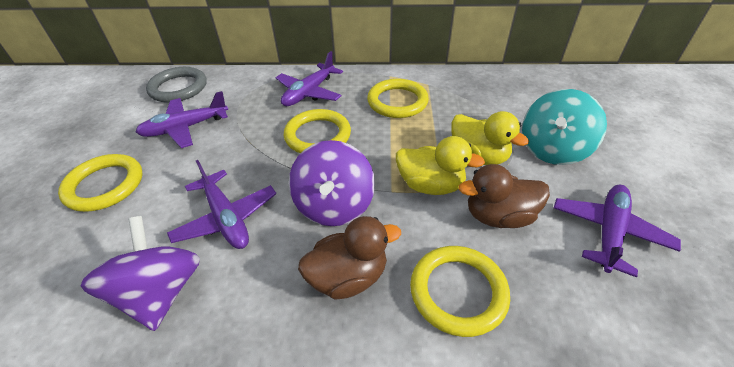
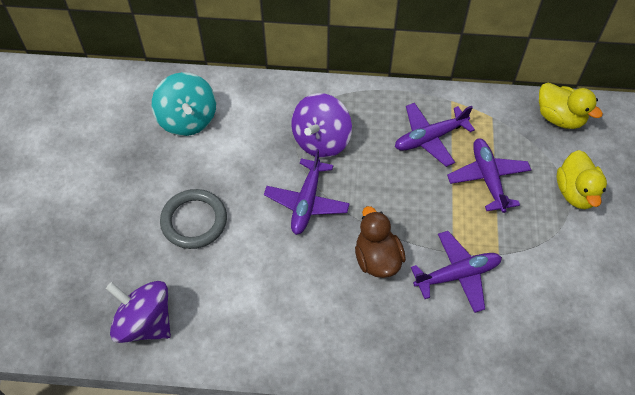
brown duck: [298,216,401,300] [458,164,550,228] = 2 -> [355,206,406,278] = 1
yellow ring: [58,154,143,212] [284,109,351,153] [367,79,429,118] [410,246,510,337] = 4 -> none = 0

